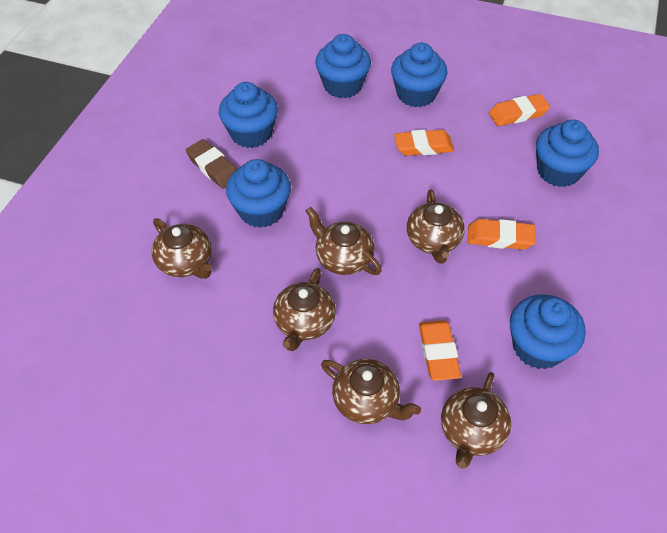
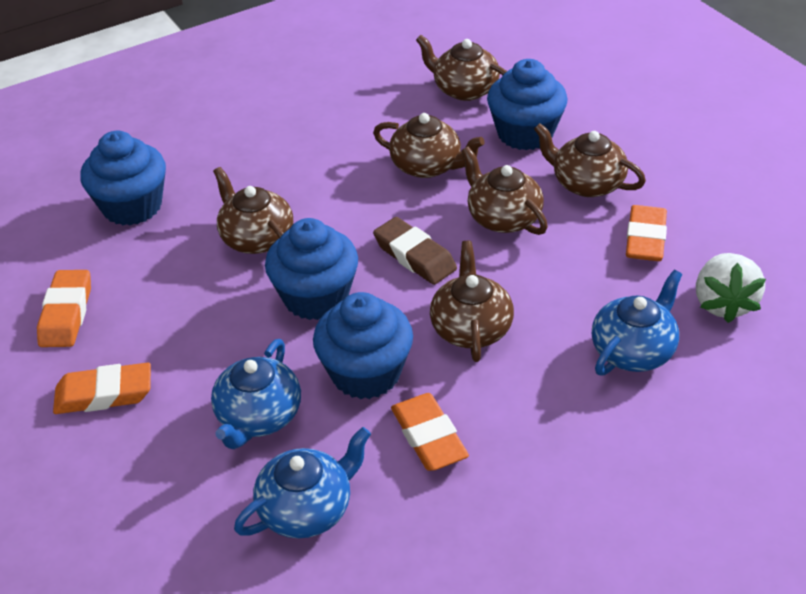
blue cupcake: [219,82,278,148] [226,159,291,228] [315,34,371,98] [391,43,448,107] [510,294,586,369] [536,120,599,187] = 6 -> [80,131,166,226] [265,218,358,320] [313,292,413,399] [487,59,568,150] = 4
blue teapot: none = 0 -> [211,339,301,449] [234,427,371,539] [592,270,682,375] = 3
white strawberry: none = 0 -> [696,253,766,323] = 1

